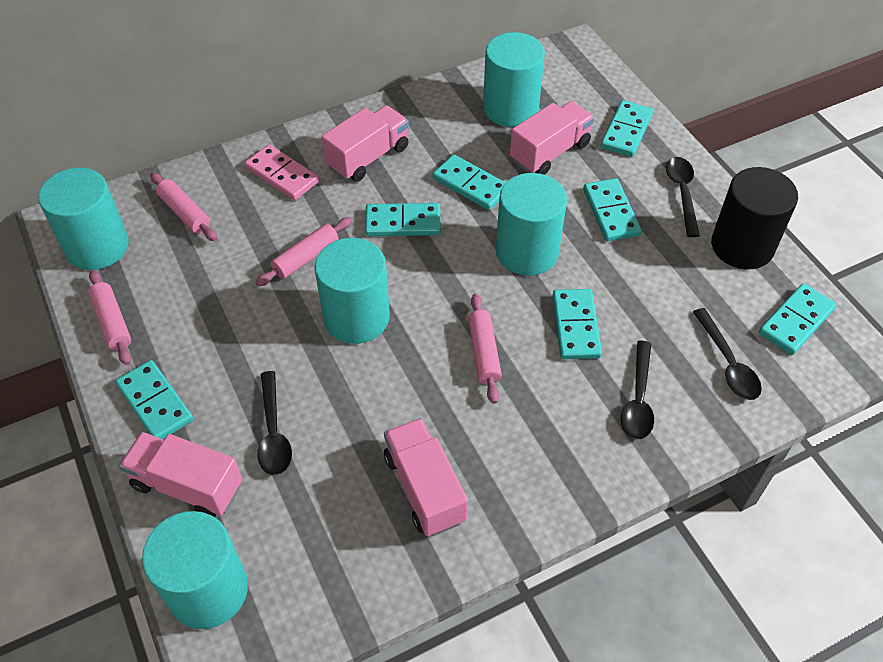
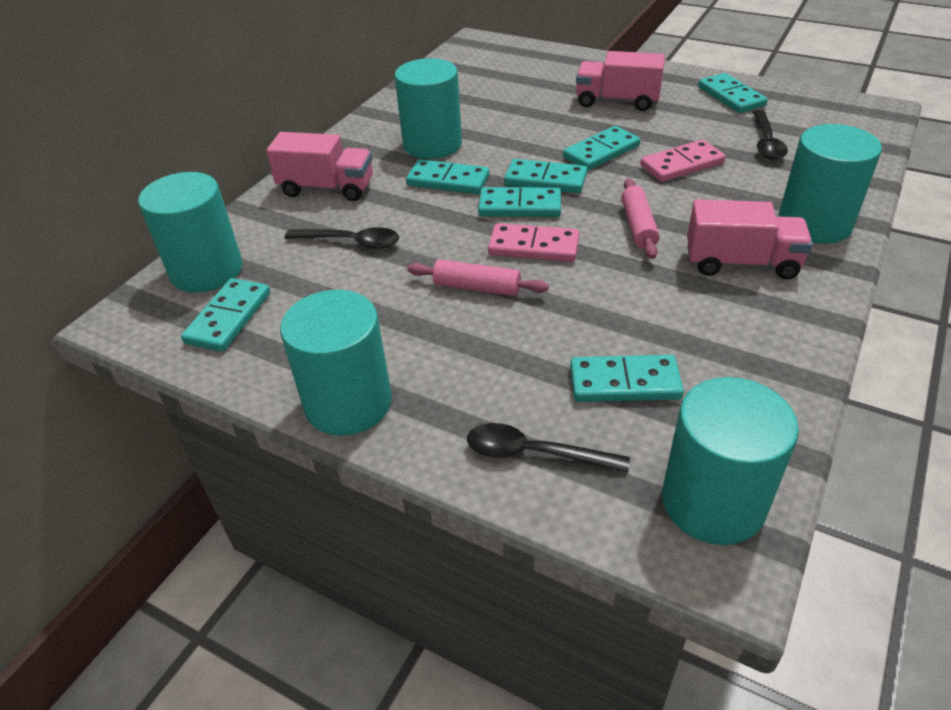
black cylinder: [711,167,798,269] = 1 -> none = 0
black spoon: [257,371,292,475] [621,341,654,439] [666,157,700,237] [693,308,762,400] = 4 -> [285,227,399,249] [467,423,630,473] [753,110,788,160] = 3
pink domino: [245,144,319,200] = 1 -> [488,223,579,262] [640,140,725,182] = 2
pink rolling pin: [88,270,131,365] [150,173,217,241] [256,217,352,286] [468,294,502,404] = 4 -> [407,259,549,296] [621,179,660,259] = 2
pink truck: [119,432,242,517] [321,105,409,182] [384,418,468,536] [510,101,594,175] = 4 -> [266,132,373,201] [576,51,665,111] [687,199,813,279] = 3

